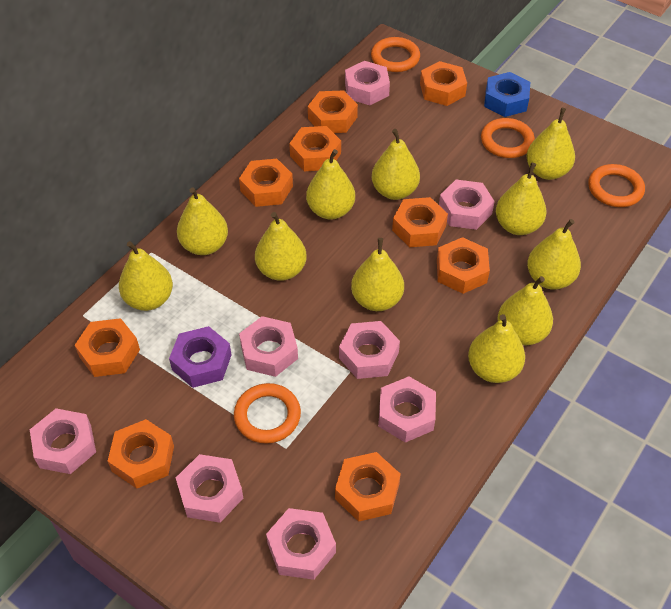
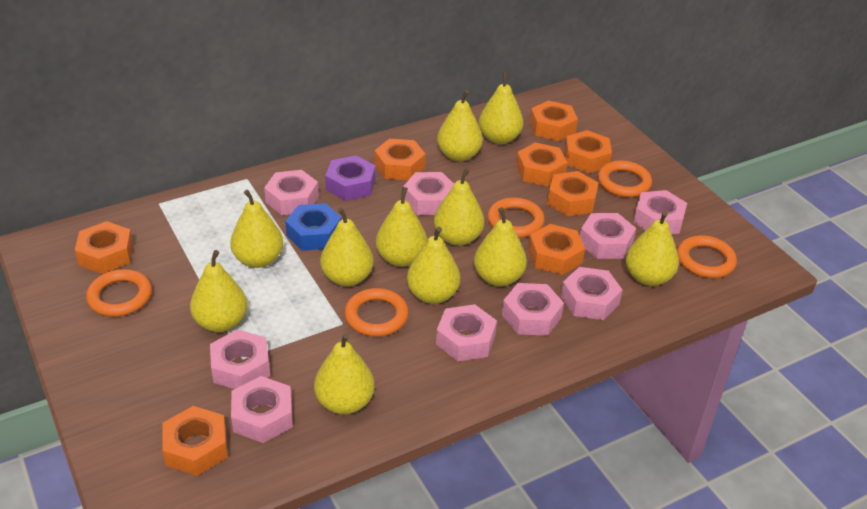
orange nut: [75,318,140,377] [108,419,174,489] [239,159,293,207] [289,126,341,171] [308,91,358,133] [335,452,401,522] [392,197,448,247] [420,61,467,106] [437,237,490,294] = 9 -> [75,221,133,274] [162,406,228,476] [374,139,426,180] [516,143,567,187] [528,224,585,275] [530,101,578,141] [547,171,598,216] [565,130,612,173] = 8
orange ring: [234,383,301,444] [371,37,420,72] [481,118,535,158] [588,164,645,207] = 4 -> [86,269,152,317] [345,288,408,337] [487,198,545,238] [598,160,652,197] [677,235,737,278] = 5
pink nut: [30,408,96,474] [176,454,243,523] [239,316,298,377] [266,508,336,580] [339,321,400,379] [345,61,390,105] [378,377,436,443] [439,180,495,230] = 8 -> [210,329,270,389] [231,376,293,443] [264,170,319,215] [403,172,454,215] [436,304,497,362] [502,283,564,336] [561,267,623,320] [580,213,636,259] [633,190,687,234] = 9

